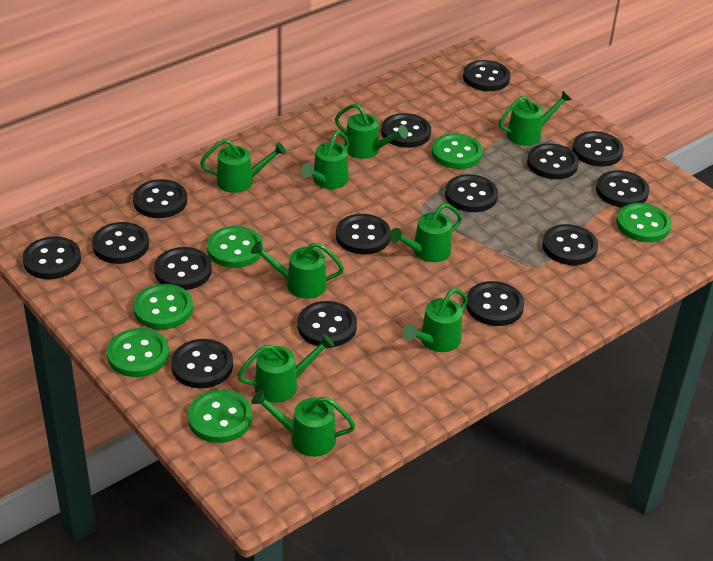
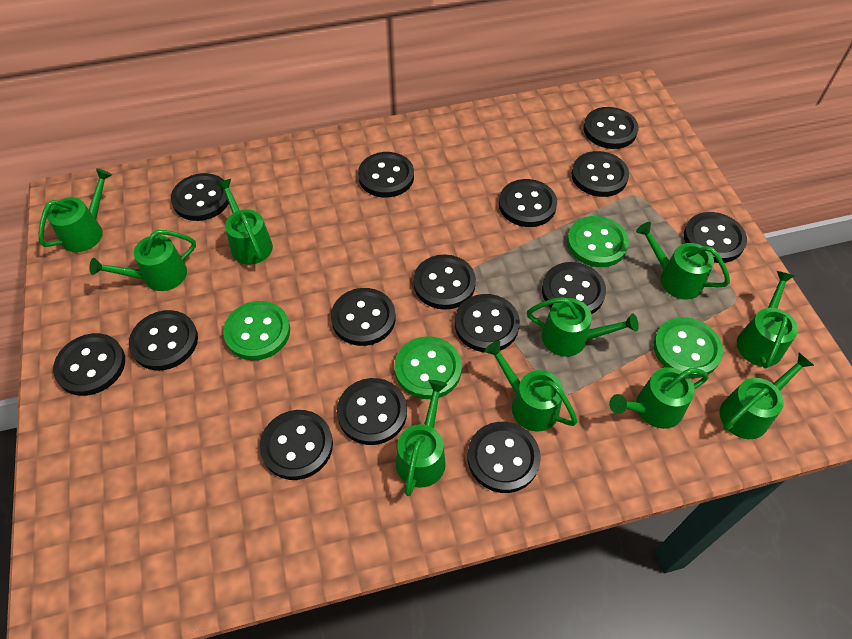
green button: [107,328,169,377] [133,284,193,330] [188,390,252,443] [207,226,263,268] [432,133,483,169] [616,203,672,242] = 6 -> [223,301,290,360] [394,336,462,399] [567,216,629,267] [653,317,723,378] = 4
green watering can: [200,139,286,193] [237,334,334,403] [251,241,344,299] [251,390,355,457] [301,131,349,189] [335,103,408,159] [389,203,462,262] [403,288,468,352] [499,91,571,146] = 9 -> [38,168,112,252] [89,230,196,291] [216,179,273,265] [396,380,447,496] [484,341,578,431] [527,297,639,357] [609,367,708,429] [636,222,730,299] [719,353,814,439] [737,271,798,369] = 10

